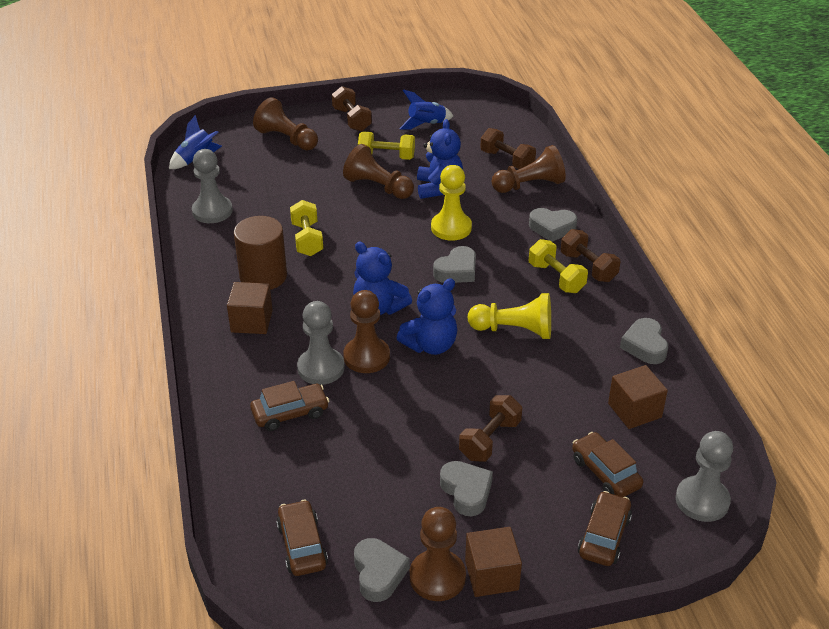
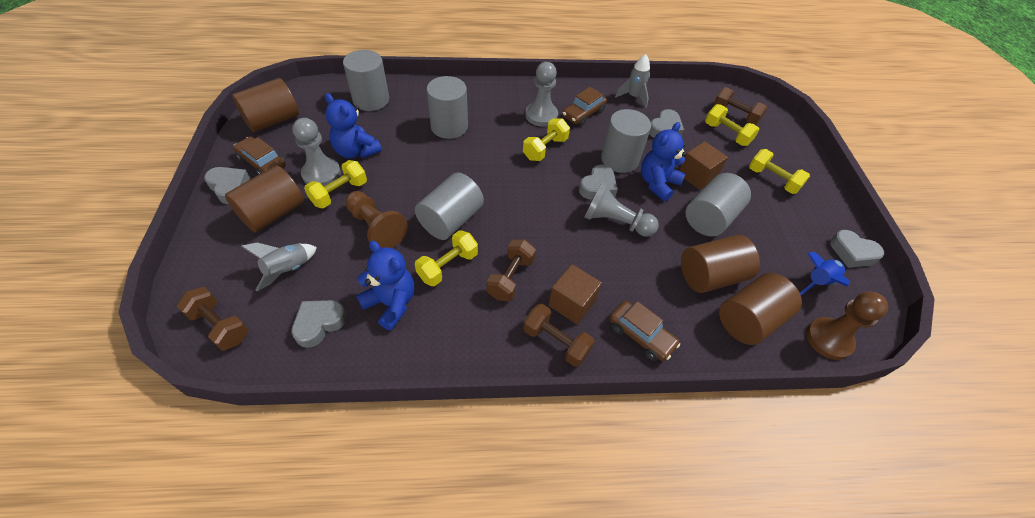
blue rocket: [169,115,222,169] [399,90,453,129] = 2 -> [800,252,850,295] = 1
brown car: [250,381,329,431] [276,500,328,576] [572,432,643,497] [578,491,632,566] = 4 -> [233,136,285,175] [562,87,607,126] [610,301,680,361] = 3
brown cube: [227,282,273,334] [465,527,522,597] [608,365,668,429] = 3 -> [549,264,602,324] [679,141,728,190] = 2
brown cylinder: [234,216,287,290] = 1 -> [225,165,304,233] [232,78,299,132] [681,235,760,293] [719,273,802,345] = 4
brown pawn: [253,97,318,150] [343,144,414,199] [343,290,390,373] [410,507,466,601] [492,145,566,193] = 5 -> [345,191,408,248] [806,292,888,360] = 2
grey cylinder: none = 0 -> [343,50,389,111] [415,172,484,240] [427,76,468,139] [601,109,651,173] [685,173,751,236] = 5
grey rocket: none = 0 -> [241,243,317,291] [615,54,650,108] = 2
yellow dumbbell: [290,200,323,256] [358,132,415,160] [529,239,588,293] = 3 -> [304,160,367,208] [415,230,478,286] [523,118,570,161] [705,104,759,146] [749,149,810,194] = 5
yellow pawn: [431,165,472,241] [468,293,551,339] = 2 -> none = 0

